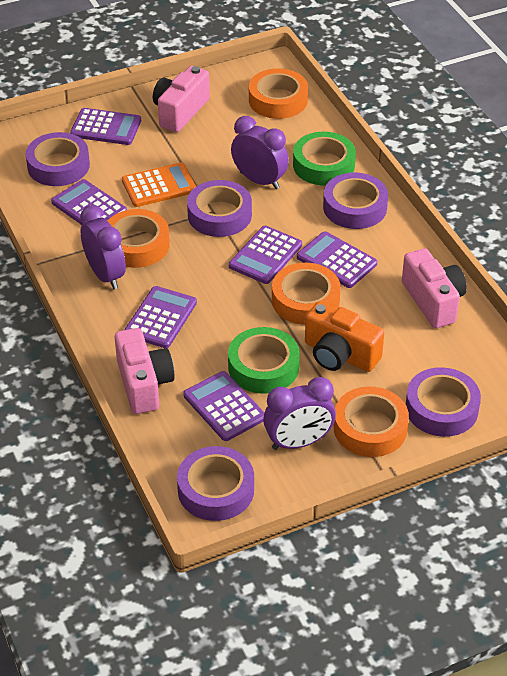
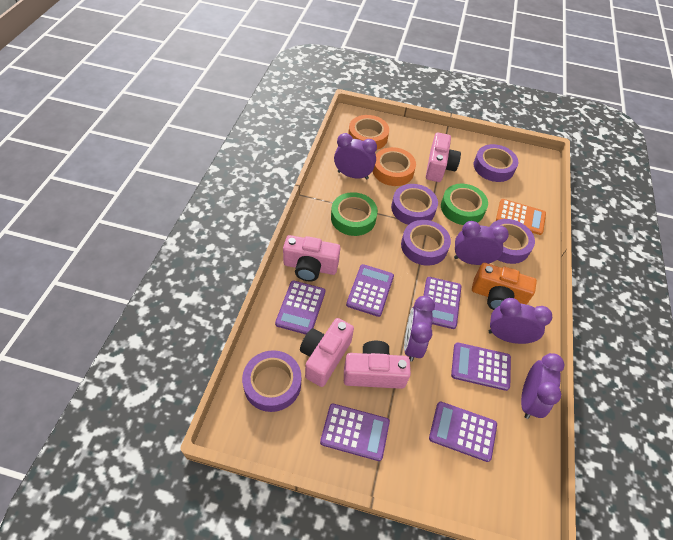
orange tape: [108,209,170,268] [249,69,308,119] [272,263,341,325] [334,386,409,457] = 4 -> [348,115,389,150] [373,147,416,186] = 2
pink camera: [115,328,175,414] [153,66,210,132] [402,248,467,328] = 3 -> [283,235,340,282] [300,318,354,387] [344,341,411,389] [426,133,461,182] = 4
purple clock: [80,205,126,289] [231,116,289,189] [263,377,336,450] = 3 -> [334,133,377,180] [404,296,435,362] [454,221,509,265] [489,298,552,344] [521,353,564,419] = 5

